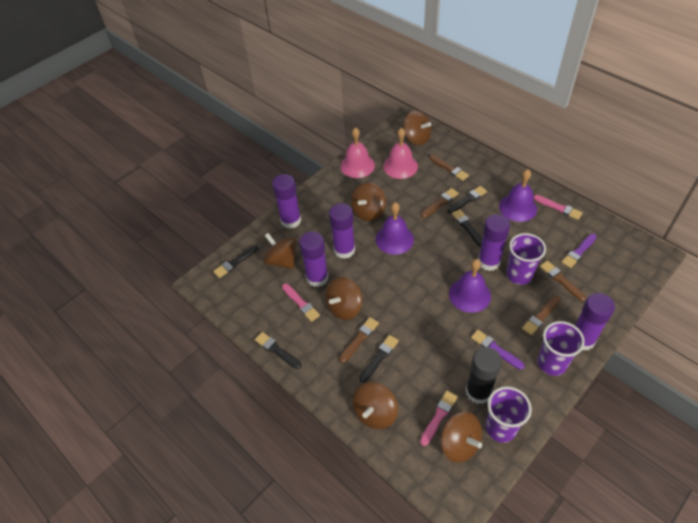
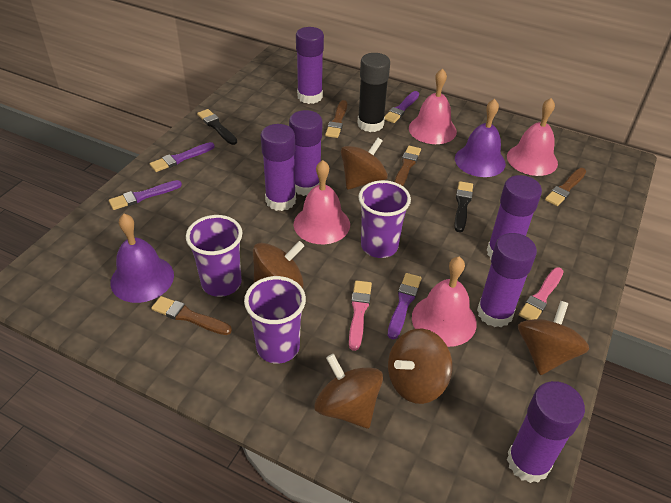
black brush: [213,245,258,278] [255,332,301,369] [360,335,399,383] [447,186,487,214] [452,209,483,247] = 5 -> [197,109,237,145] [454,181,473,232] = 2
brown brush: [339,317,379,363] [421,188,459,218] [429,155,469,181] [522,295,561,335] [540,261,586,301] = 5 -> [151,296,232,335] [325,100,347,138] [394,146,421,186] [545,168,586,206] = 4
brown spinning top: [263,233,296,269] [325,277,363,320] [351,182,386,221] [352,382,398,429] [403,110,431,145] [441,412,482,463] = 6 -> [253,241,304,289] [315,354,383,428] [341,138,388,190] [388,329,453,404] [518,301,589,375] = 5
pink bell: [340,127,375,178] [383,128,418,179] = 2 -> [294,160,350,244] [409,68,457,144] [412,257,477,347] [507,98,558,176] = 4
pink brush: [282,283,320,322] [420,391,458,446] [533,195,583,220] = 3 -> [349,280,372,351] [519,267,564,320] = 2
purple bell: [376,202,414,255] [449,259,491,313] [499,169,537,222] = 3 -> [110,214,174,303] [455,99,506,177] = 2
purple brush: [471,330,525,370] [562,234,597,268] = 2 -> [109,180,182,210] [150,142,215,172] [384,91,419,123] [388,273,421,339] = 4
purple glue stick: [272,174,301,229] [299,232,328,287] [329,203,355,259] [478,214,510,271] [575,293,615,351] = 5 -> [261,124,296,211] [289,110,322,196] [296,27,324,104] [477,233,537,328] [487,175,542,259] [507,381,585,483] = 6

